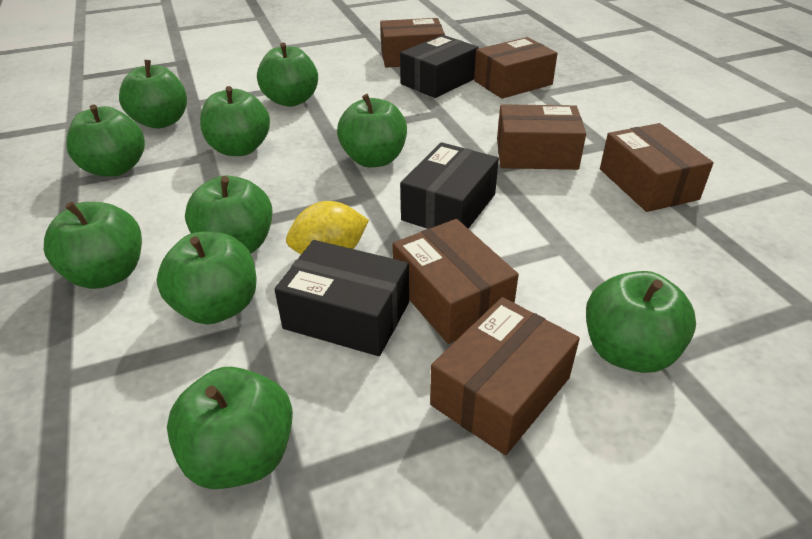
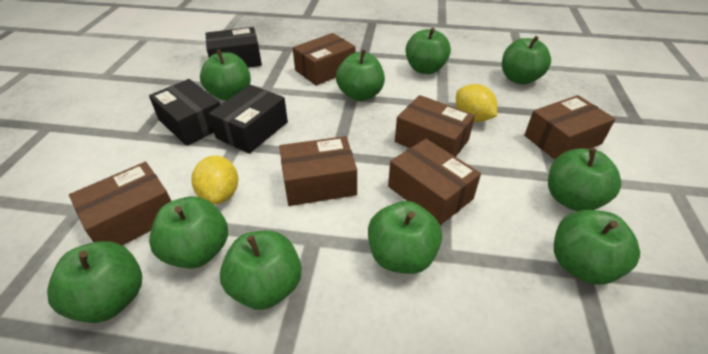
yellow lemon: [286,201,369,254] = 1 -> [191,156,238,204] [456,84,497,122] = 2

